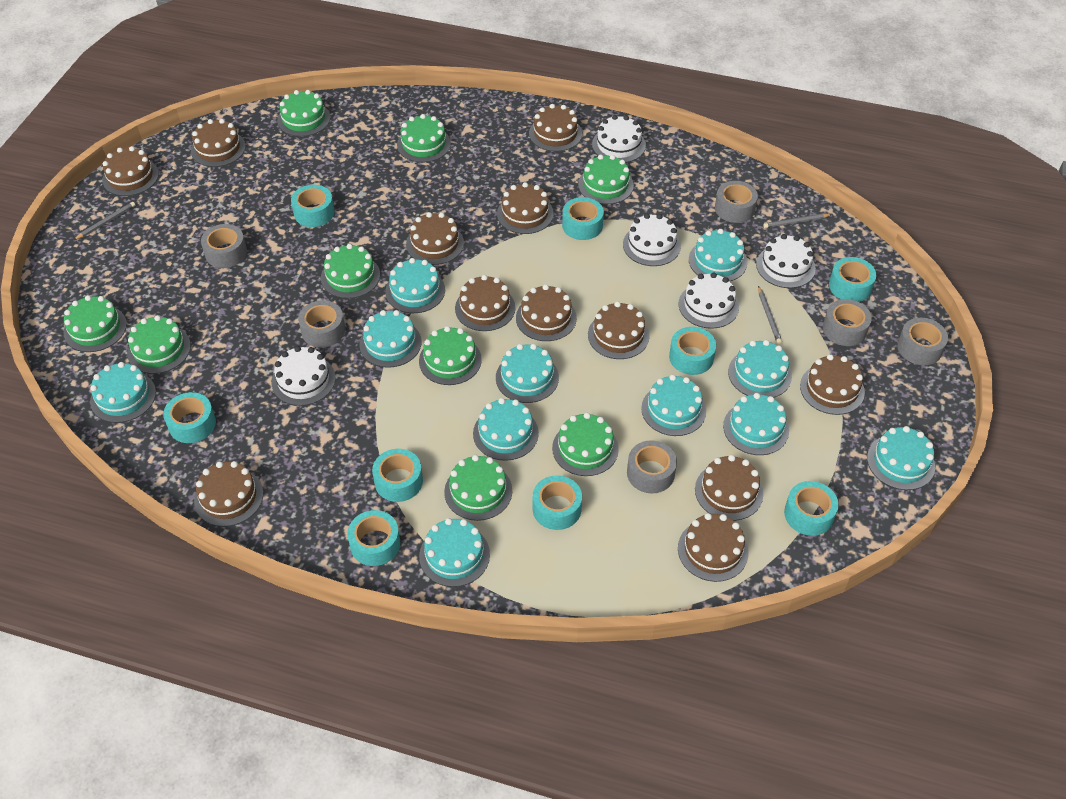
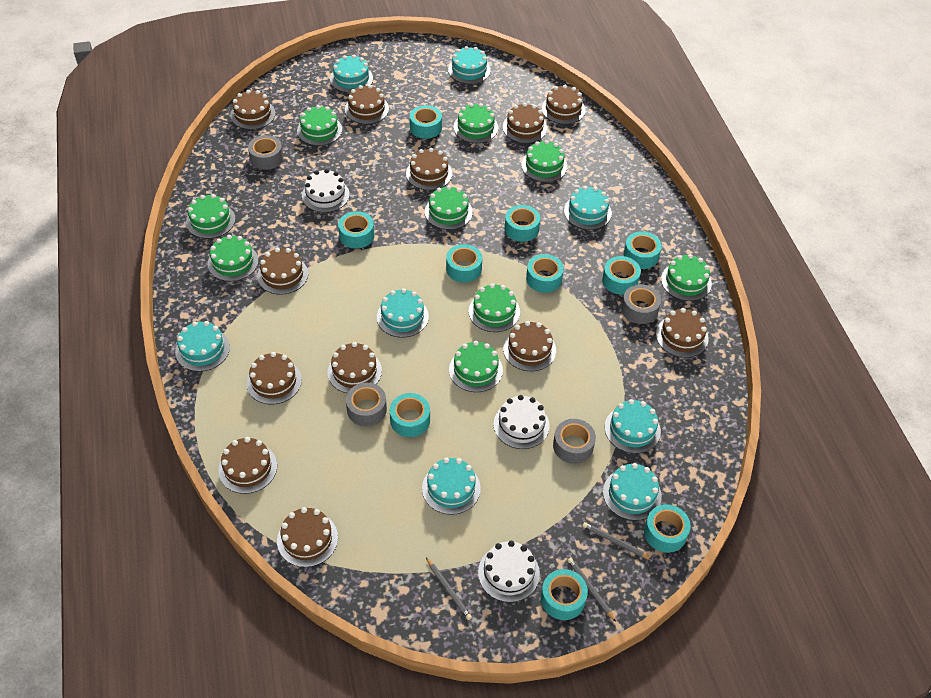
grey tape: [201,224,247,268] [298,300,345,348] [627,440,677,493] [715,181,758,223] [823,299,872,346] [897,318,948,365] = 6 -> [248,135,283,170] [346,383,387,426] [553,419,596,464] [621,284,661,324] = 4
turquoise cake: [90,362,156,423] [359,310,421,368] [385,258,445,313] [419,518,490,587] [473,398,539,461] [496,344,559,403] [641,375,706,436] [689,229,747,281] [723,393,789,455] [728,340,792,397] [867,426,935,490] = 11 -> [175,321,230,372] [330,55,373,93] [377,288,429,338] [422,457,481,515] [448,46,491,84] [564,186,612,230] [603,463,662,520] [605,399,661,454] = 8
turquoise tape: [163,392,216,443] [291,185,334,227] [347,510,400,566] [372,449,423,502] [533,475,582,530] [562,197,604,240] [669,327,716,375] [784,481,839,536] [829,257,876,302] = 9 -> [338,211,374,249] [390,393,430,437] [410,105,442,139] [446,244,482,283] [505,205,540,242] [526,254,564,293] [541,569,588,620] [602,256,641,295] [624,231,662,269] [644,504,691,553] = 10
white cake: [272,346,335,406] [592,115,646,163] [623,214,681,266] [679,273,739,329] [756,234,816,288] = 5 -> [302,169,350,213] [478,541,540,602] [493,395,550,449] = 3

